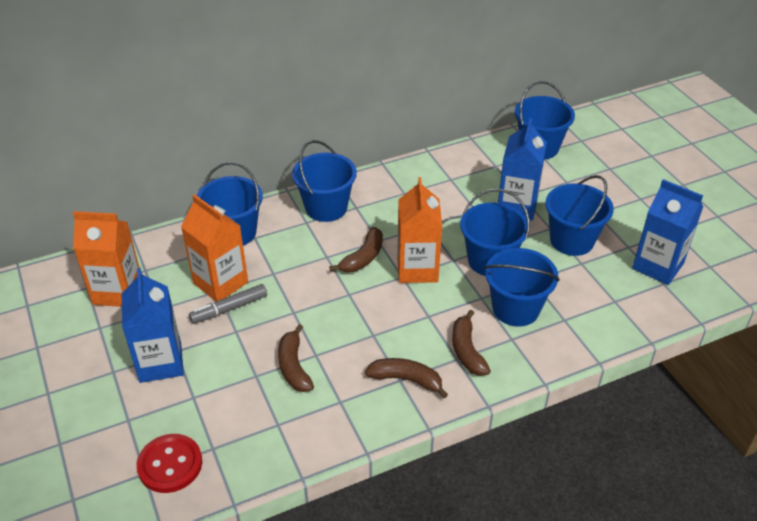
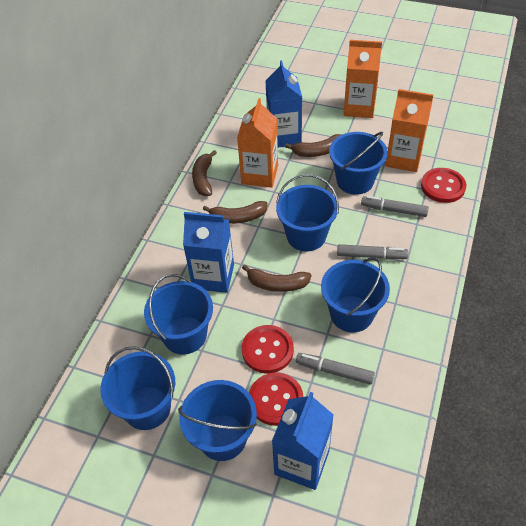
grey marker: [189,284,267,324] = 1 -> [296,353,375,385] [337,244,408,259] [361,196,429,217] = 3
red button: [137,434,202,493] = 1 -> [242,325,294,374] [249,372,303,426] [421,168,466,203] = 3

